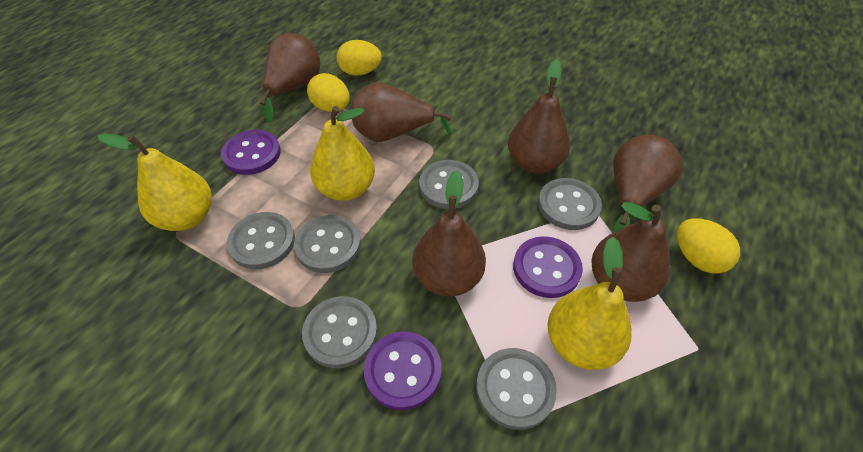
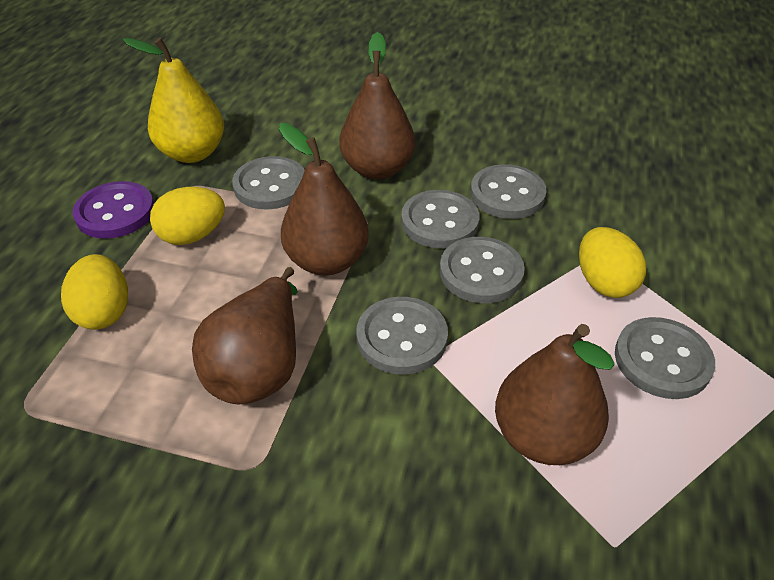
brown pear: [260,33,320,123] [351,82,452,142] [412,170,486,296] [508,59,570,174] [591,202,670,302] [613,135,682,233] = 6 -> [192,267,298,404] [279,123,369,275] [339,32,415,179] [495,324,615,465] = 4
purple button: [221,130,281,175] [364,332,442,410] [513,236,583,298] = 3 -> [73,181,154,239] = 1
yellow pear: [97,133,212,231] [310,106,375,201] [548,237,632,370] = 3 -> [123,38,224,163] = 1

